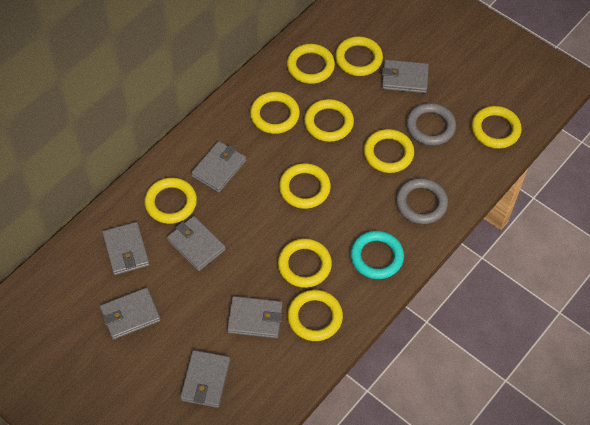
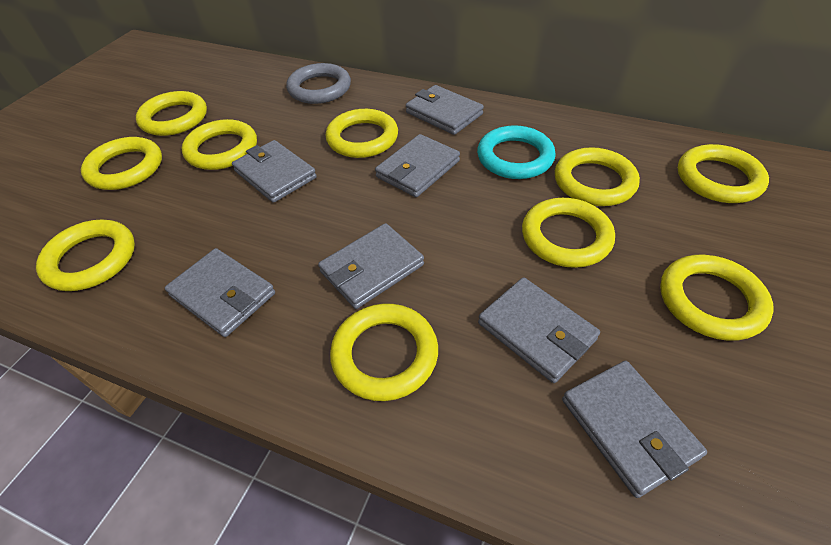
grey ring: [396,178,448,224] [406,103,456,146] = 2 -> [286,63,351,104] = 1

